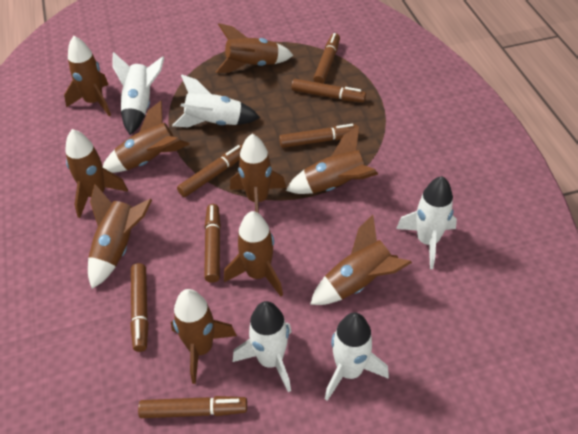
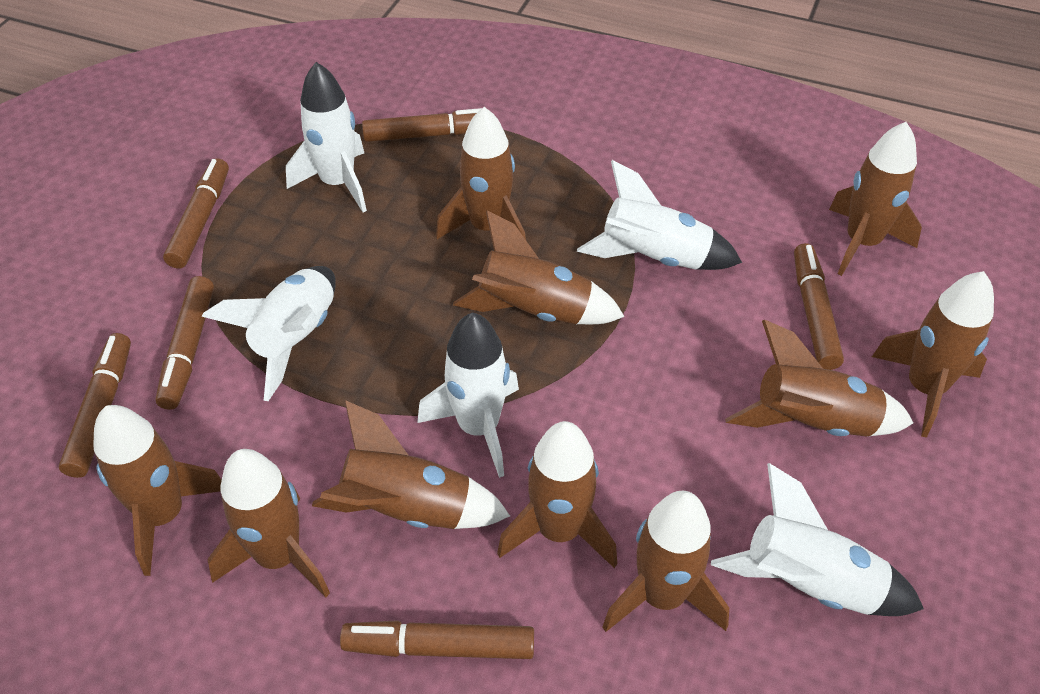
brown marker: [130,263,149,352] [138,396,247,418] [177,145,243,197] [204,204,221,283] [279,124,359,148] [291,79,366,102] [313,33,340,83] = 7 -> [59,333,131,478] [156,276,214,410] [163,158,229,269] [340,620,534,659] [362,108,482,142] [794,243,844,370] = 6

